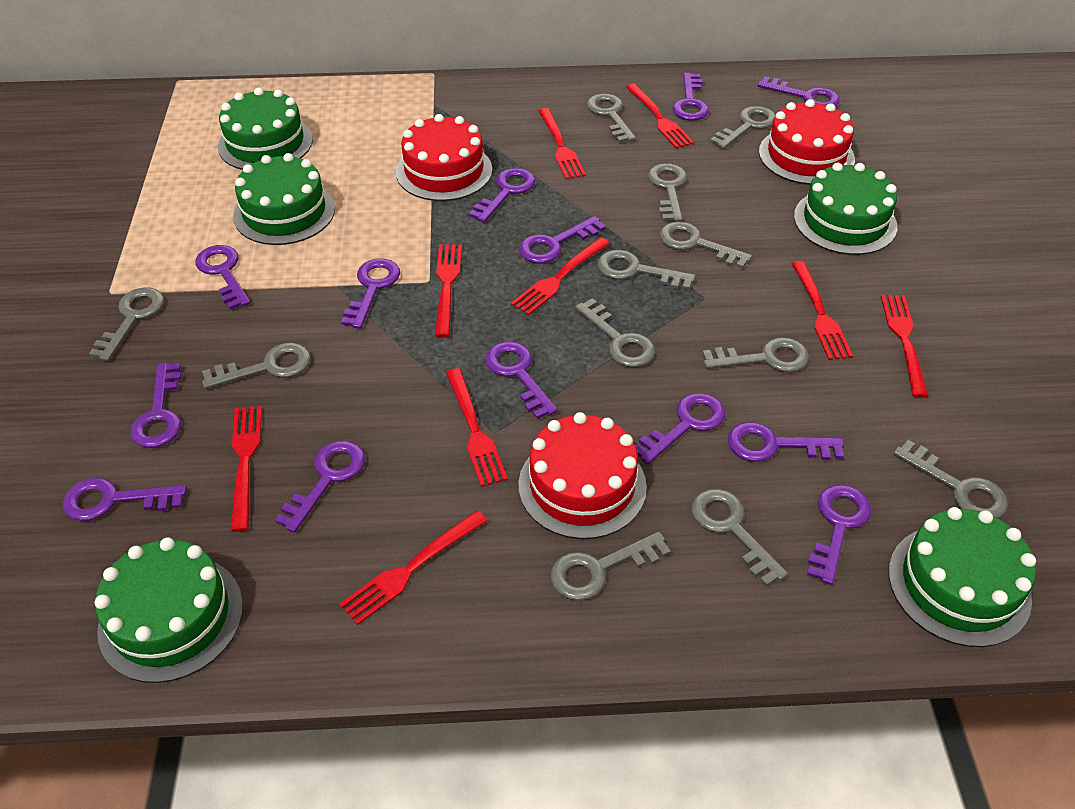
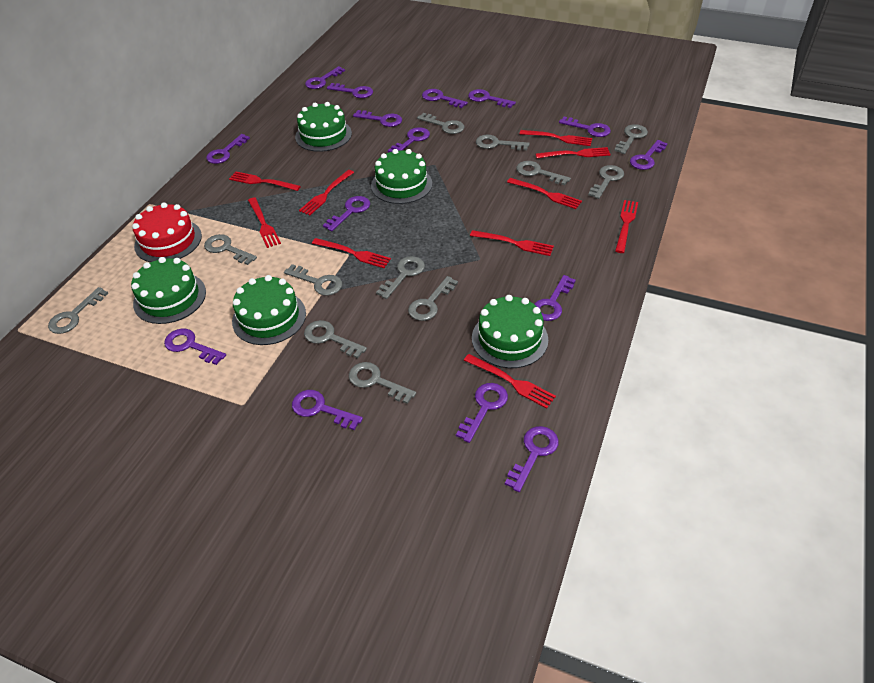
purple key: [63,478,187,521] [130,363,181,448] [195,245,250,310] [275,441,365,533] [341,258,400,329] [469,168,535,223] [485,342,558,419] [519,216,606,264] [635,393,725,465] [672,73,709,121] [728,422,844,462] [758,76,840,107] [807,484,872,585] = 13 -> [164,328,226,365] [206,134,250,164] [292,390,363,430] [305,66,345,89] [323,196,370,231] [327,83,373,98] [353,110,402,127] [388,127,430,152] [422,89,468,108] [456,383,508,443] [468,89,516,108] [505,426,559,492] [534,275,576,321] [559,117,611,137] [630,140,668,170] = 15
red cake: [396,114,492,201] [518,412,647,539] [759,99,855,185] = 3 -> [132,202,202,262] = 1
red fork: [231,406,262,532] [339,510,487,625] [435,245,462,338] [446,368,508,487] [511,237,610,315] [538,108,586,179] [626,84,694,149] [791,261,853,360] [881,295,928,398] = 9 -> [229,172,301,191] [248,197,281,248] [299,170,354,215] [312,238,391,268] [464,354,556,409] [470,230,554,256] [507,178,582,209] [520,130,592,146] [535,147,611,159] [615,200,638,253] = 10

